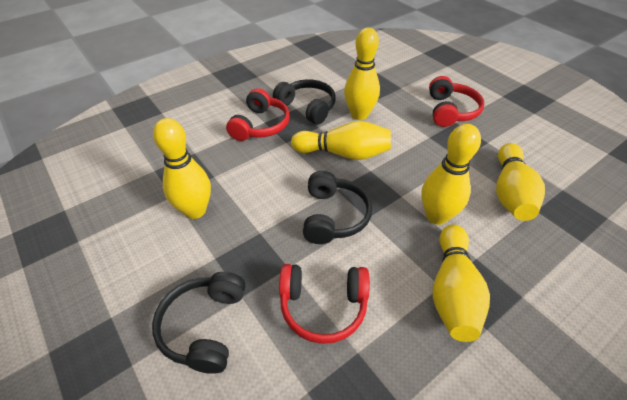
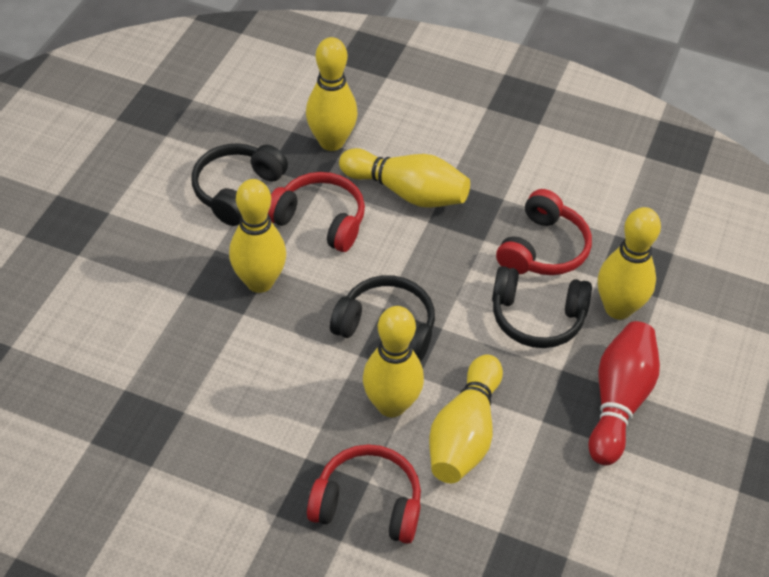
red bowling pin: none = 0 -> [588,321,660,465] = 1

